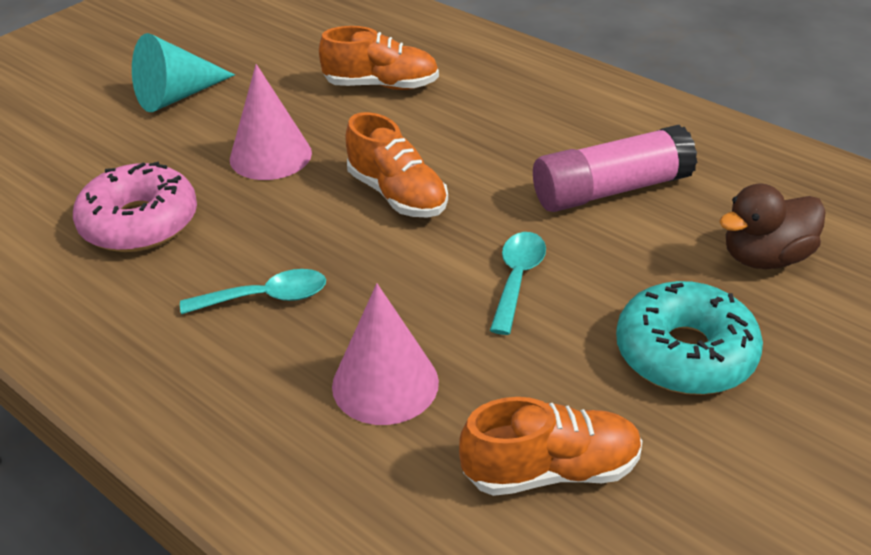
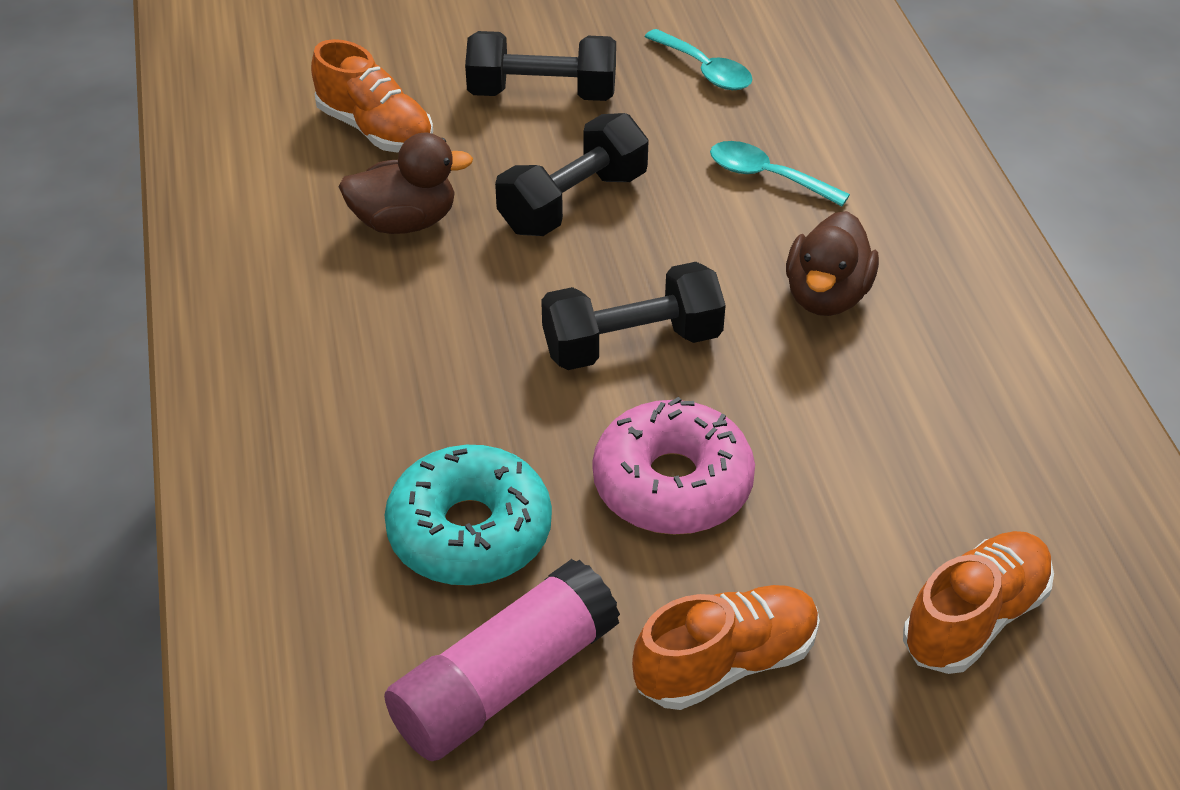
black dumbbell: none = 0 -> [465,31,616,101] [495,113,649,236] [541,262,726,370] = 3
brown duck: [719,184,826,269] = 1 -> [339,133,473,234] [786,211,879,316] = 2
pink cone: [230,64,312,180] [332,283,439,425] = 2 -> none = 0
turquoise cone: [132,33,235,112] = 1 -> none = 0

